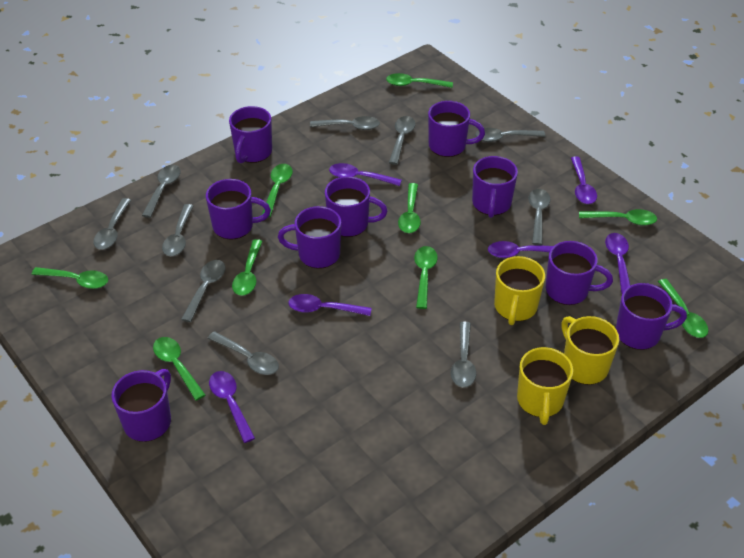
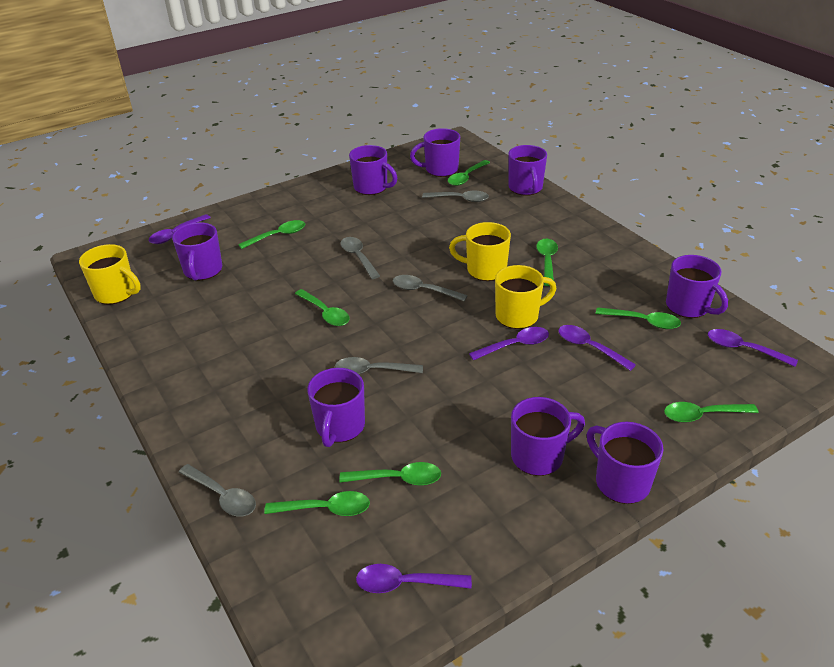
green spoon: [32,267,108,289] [153,337,205,401] [232,239,263,296] [262,164,293,217] [386,73,453,88] [398,183,421,233] [414,246,438,309] [579,209,657,226] [658,279,708,338] = 9 -> [238,220,305,249] [264,491,370,516] [295,289,350,326] [339,462,441,486] [448,160,490,186] [536,239,558,286] [596,307,681,329] [664,402,758,423] = 8
grey spoon: [93,198,131,250] [142,165,181,218] [162,204,193,256] [181,260,225,322] [208,331,279,375] [310,116,380,130] [389,116,416,165] [451,322,476,388] [475,128,546,142] [528,189,550,245] = 10 -> [179,464,256,516] [335,357,423,374] [341,237,380,279] [393,275,468,301] [422,191,489,202] = 5
purple mug: [112,369,171,442] [206,179,271,240] [229,106,272,163] [278,206,341,269] [325,176,388,237] [428,101,485,157] [472,156,518,218] [546,241,613,305] [616,283,687,350] = 9 -> [172,222,222,281] [307,368,365,447] [349,145,397,195] [410,128,460,177] [508,145,547,196] [511,397,585,476] [587,422,663,504] [666,255,728,318] = 8
purple spoon: [209,371,255,443] [289,294,372,316] [329,163,402,186] [488,241,553,258] [571,157,597,204] [605,233,630,294] = 6 -> [149,214,211,244] [356,564,472,593] [469,327,549,360] [559,325,636,371] [708,329,798,367] = 5

